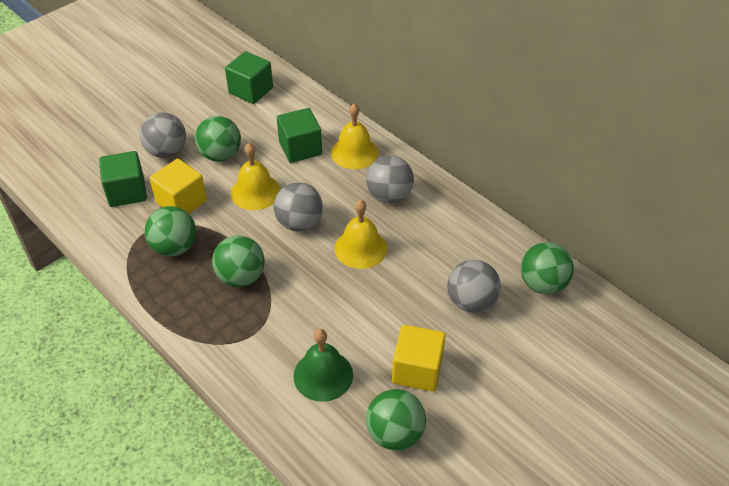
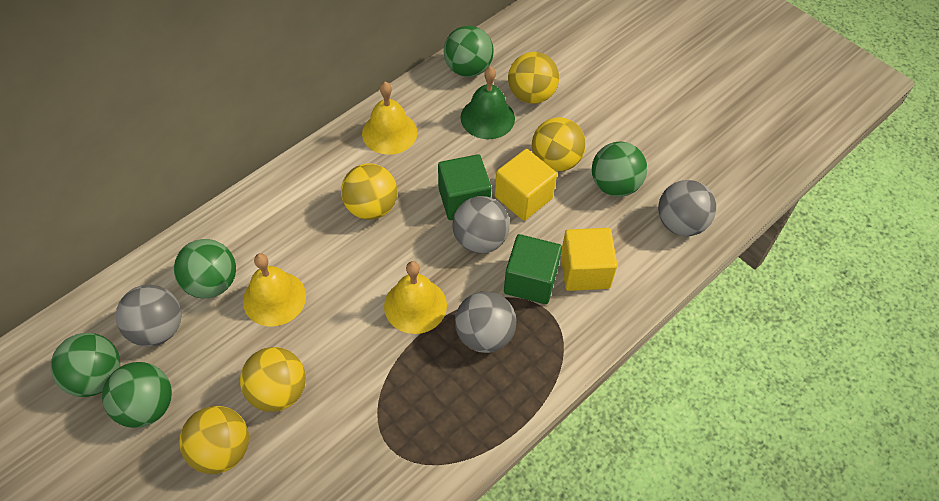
green cube: [99,151,147,207] [225,51,273,104] [277,108,322,163] = 3 -> [438,154,491,220] [504,234,562,304] = 2
yellow ball: none = 0 -> [180,406,249,474] [240,347,306,412] [341,163,397,220] [508,52,559,104] [532,117,586,172] = 5

